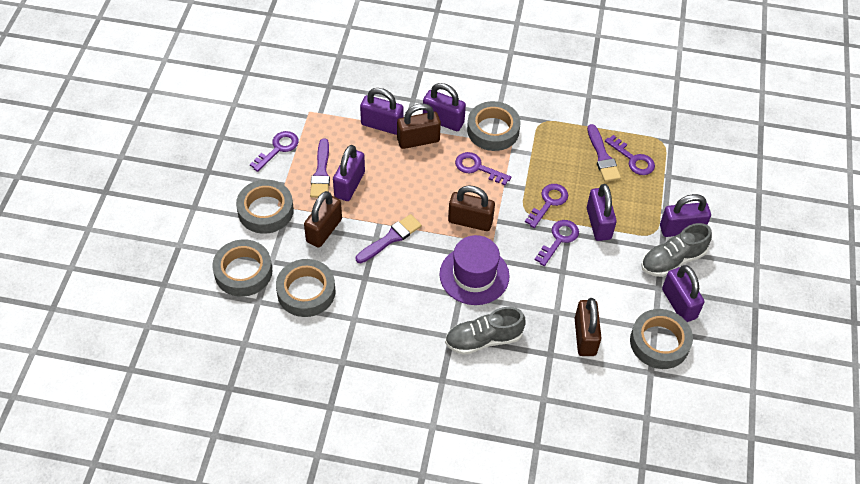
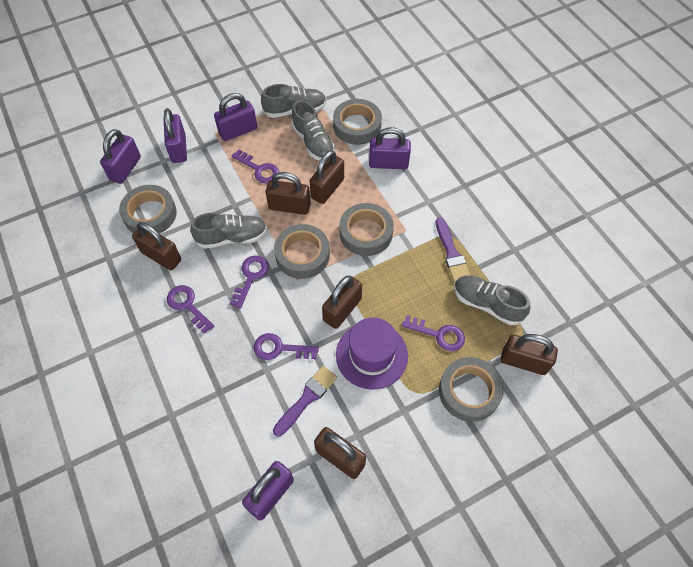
brown padlock: [304,191,342,248] [397,103,441,149] [448,185,495,231] [575,298,602,356] = 4 -> [132,222,181,270] [266,172,311,215] [310,150,344,204] [314,427,366,479] [322,276,362,329] [501,334,558,375] = 6
grey shoe: [445,307,526,355] [641,223,712,277] = 2 -> [190,213,267,249] [261,84,327,118] [291,100,335,161] [454,276,531,325] = 4
purple brush: [310,139,330,198] [356,214,422,263] [587,124,621,182] = 3 -> [273,366,337,437] [436,218,470,281] = 2
purple padlock: [333,145,365,201] [360,88,403,135] [423,83,466,131] [587,184,617,241] [660,194,711,237] [662,265,704,322] = 6 -> [100,129,141,184] [164,108,187,163] [214,93,257,141] [242,461,294,521] [369,127,411,169] = 5

